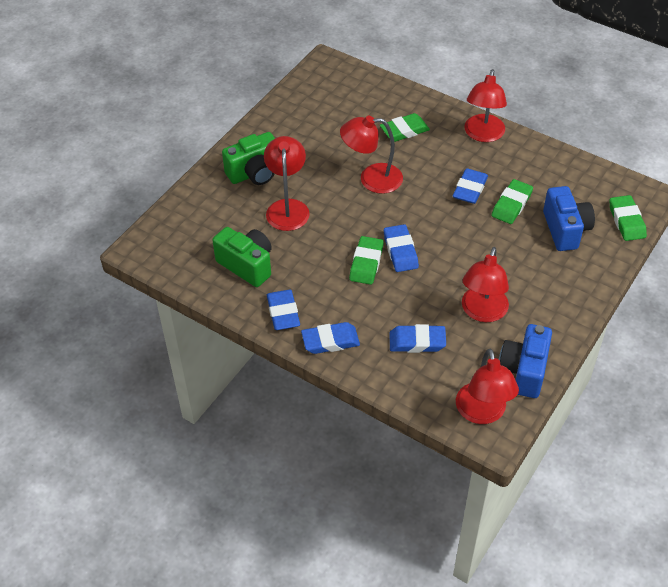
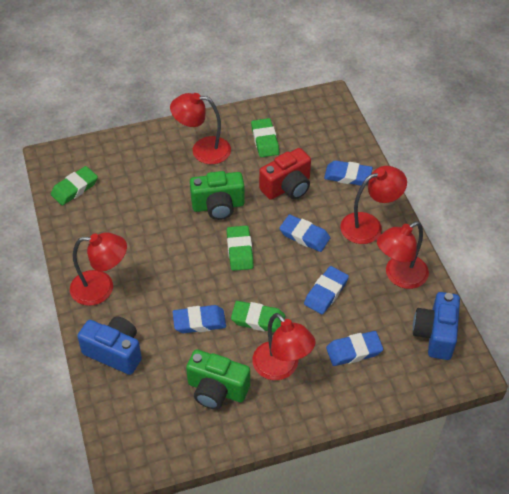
red camera: none = 0 -> [259,148,311,200] = 1

